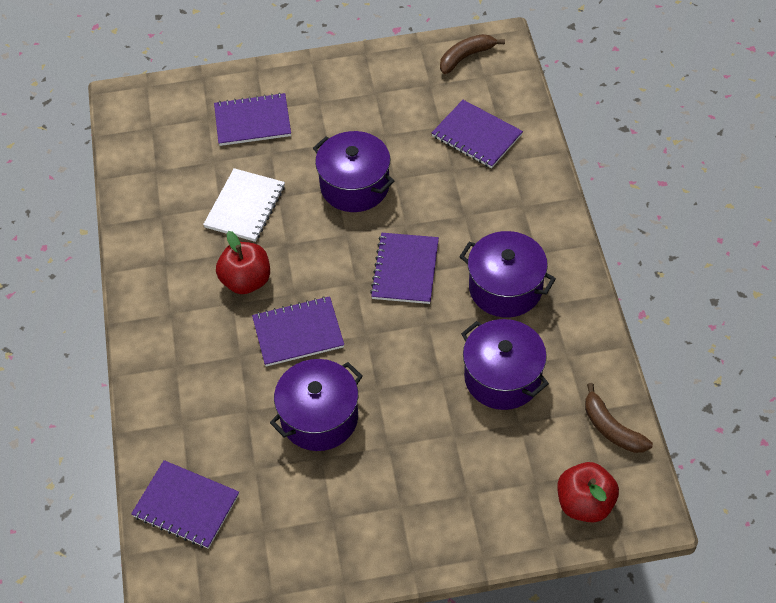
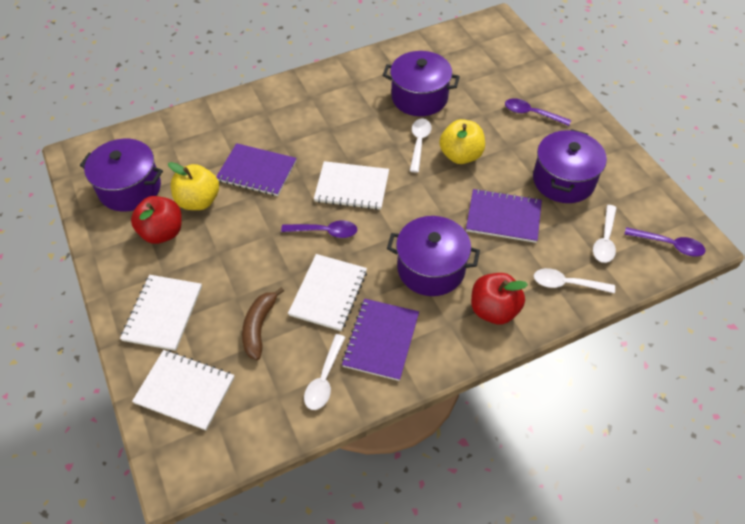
brown banana: [440,34,505,74] [585,383,653,453] = 2 -> [242,287,284,360] = 1
purple notebook: [131,460,239,549] [214,93,291,146] [252,296,344,366] [370,233,439,304] [432,100,523,168] = 5 -> [216,143,297,196] [342,299,419,381] [466,189,542,243] = 3
purple spoon: none = 0 -> [281,220,357,238] [505,98,571,126] [624,227,706,256] = 3
white notebook: [203,168,285,242] = 1 -> [120,275,202,351] [132,350,234,430] [288,254,367,331] [314,161,389,210] = 4
white spoon: none = 0 -> [304,334,345,410] [410,119,431,173] [534,268,615,294] [593,205,617,263] = 4
yellow apple: none = 0 -> [168,162,219,210] [439,119,485,164] = 2

